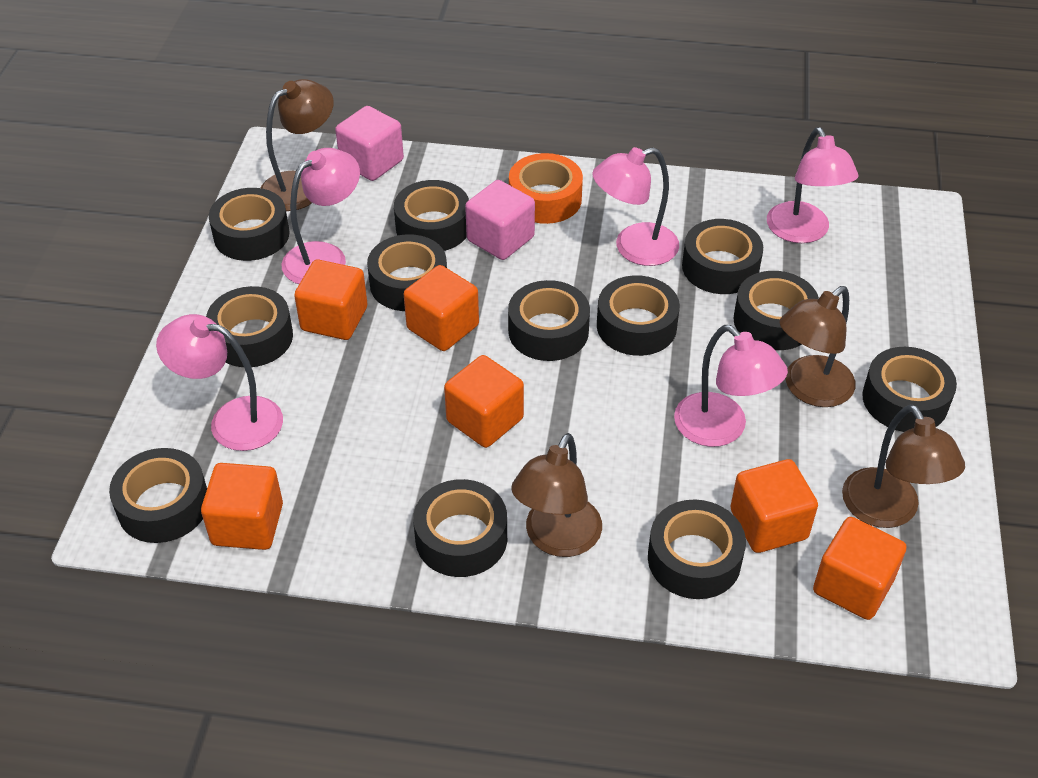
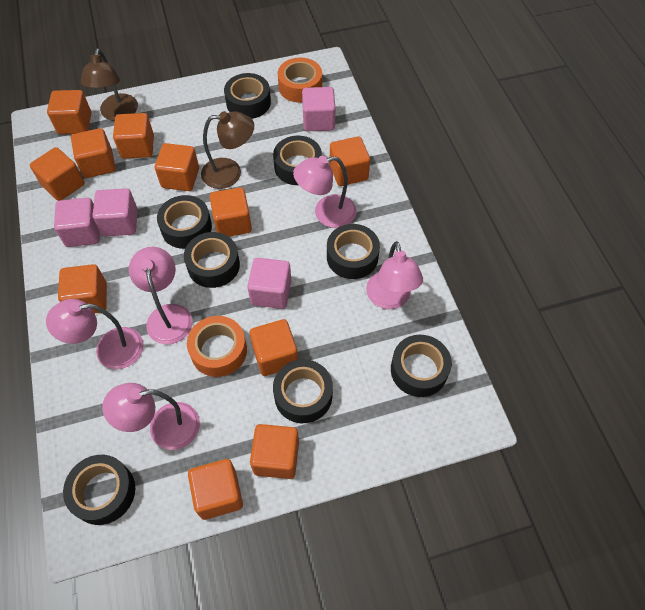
black tape: [109,448,207,543] [206,286,293,367] [209,188,290,261] [367,234,447,311] [394,180,469,251] [413,479,507,577] [508,280,590,361] [597,276,680,356] [648,499,746,599] [682,219,763,294] [733,271,819,350] [862,347,957,432] = 12 -> [63,455,135,525] [157,195,212,249] [184,232,240,288] [224,73,271,119] [273,136,322,185] [273,359,333,423] [327,224,380,279] [391,335,452,397] = 8
brown lamp: [261,79,334,211] [511,433,602,557] [780,286,856,407] [842,404,965,528] = 4 -> [81,48,138,121] [201,111,254,189] = 2
orange cube: [201,463,283,550] [294,260,367,340] [404,265,479,351] [444,355,524,448] [730,459,818,553] [813,517,907,620] = 6 -> [30,147,84,201] [47,90,91,134] [58,264,107,313] [71,128,116,178] [113,113,154,159] [155,143,199,191] [188,459,243,520] [210,187,252,237] [250,319,298,376] [250,424,299,479] [330,136,370,186] = 11
orange tape: [509,153,583,224] = 1 -> [187,316,247,377] [278,57,322,103] = 2
pink cube: [335,106,404,181] [465,180,535,260] = 2 -> [54,198,100,247] [92,188,138,236] [247,258,291,309] [302,87,336,131] = 4

